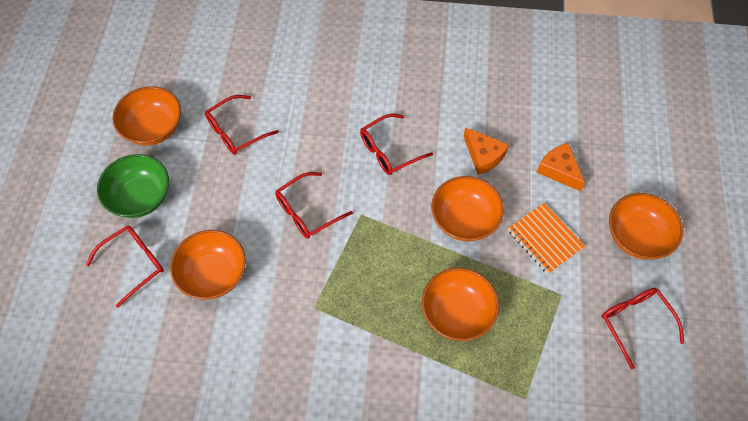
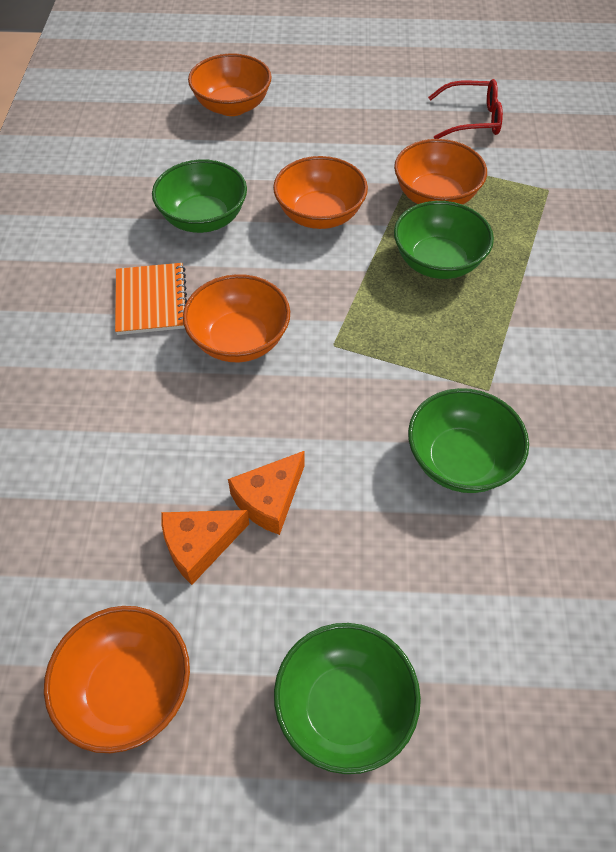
green bowl: [97,154,169,218] = 1 -> [152,159,247,233] [274,623,421,774] [394,201,494,279] [408,388,529,493] = 4
red glasses: [86,226,164,307] [205,95,279,155] [275,172,353,239] [360,114,433,175] [601,288,684,369] = 5 -> [428,79,503,139] = 1

